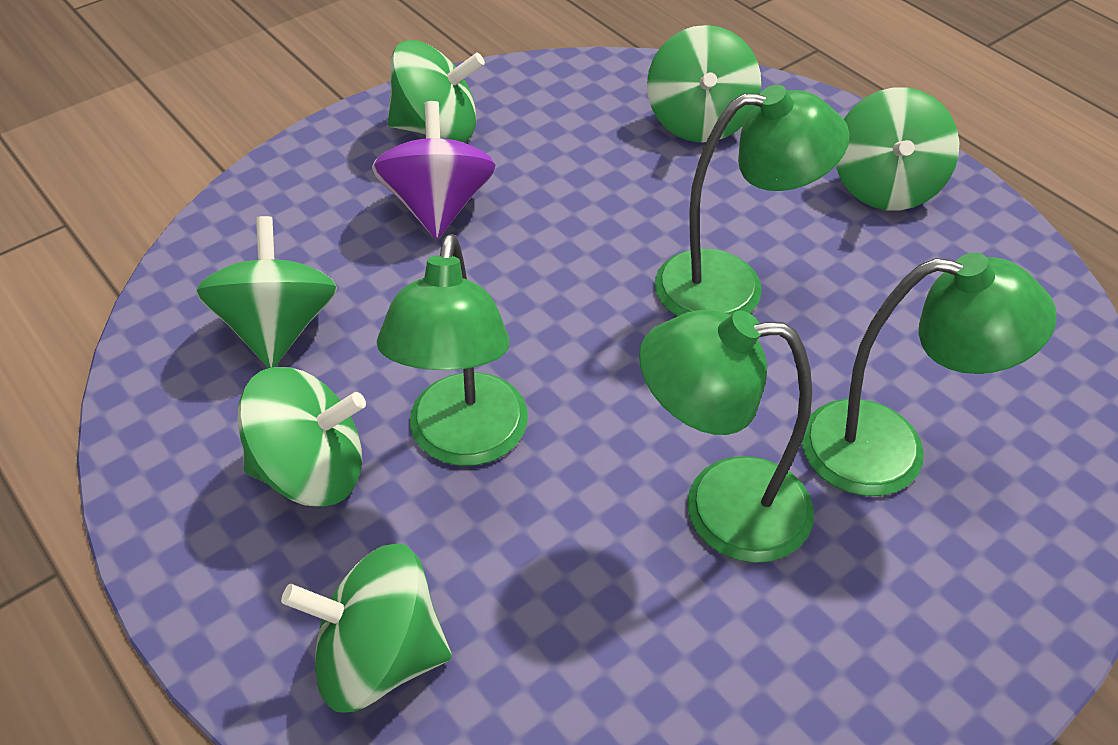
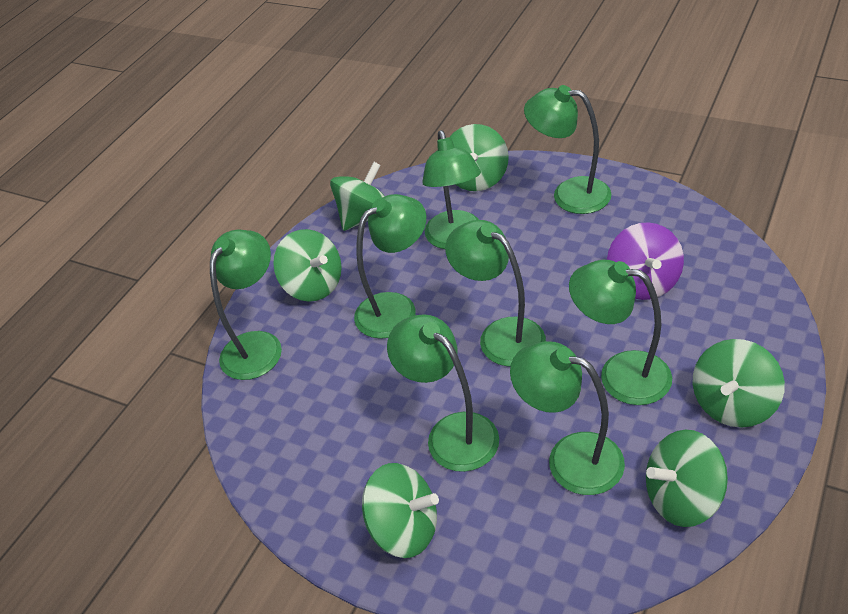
green lamp: [377,234,528,466] [639,309,814,563] [655,85,850,317] [802,253,1057,496] = 4 -> [210,230,282,380] [354,194,426,339] [387,314,499,472] [422,130,481,249] [445,220,546,367] [510,341,625,495] [524,85,611,214] [569,260,672,405] = 8

